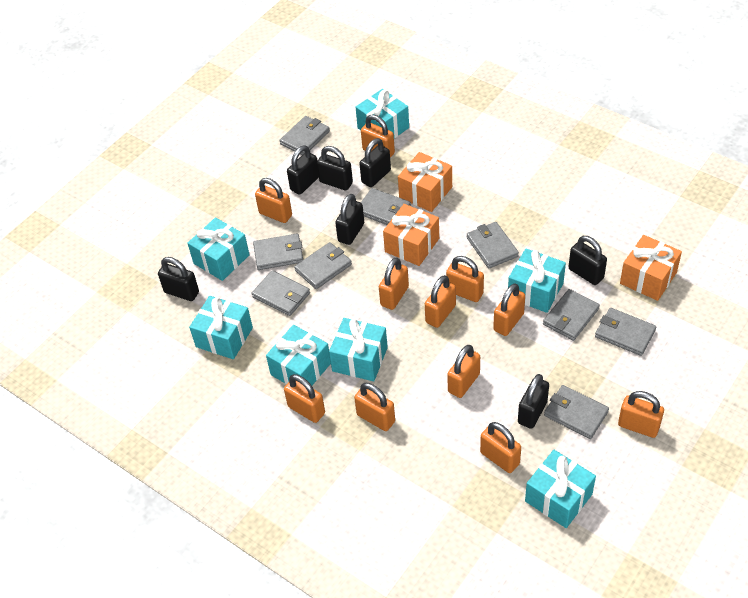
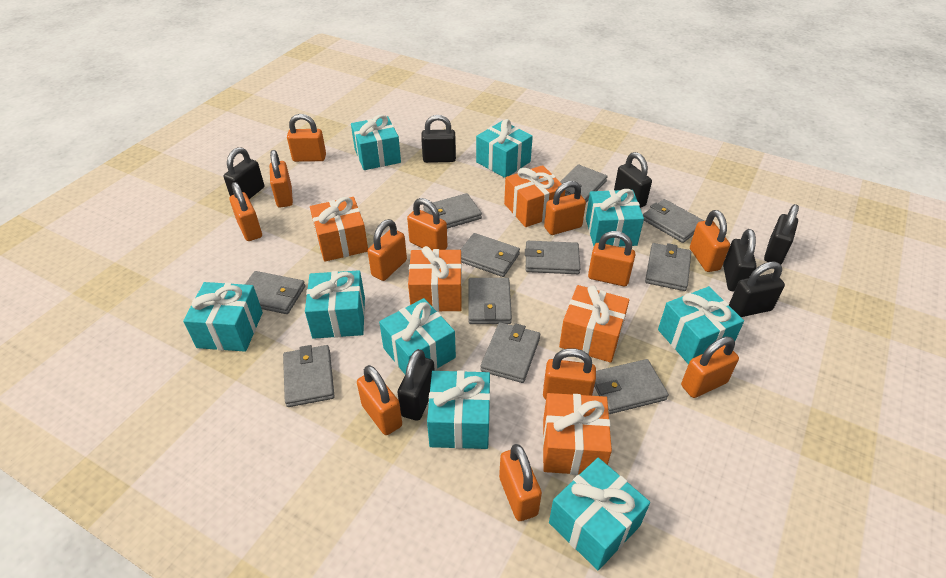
grey wallet: [252,270,310,316] [253,233,303,270] [280,116,330,155] [294,242,352,289] [361,188,411,225] [467,222,519,268] [543,289,600,341] [544,385,609,439] [595,308,656,356] = 9 -> [245,271,305,314] [283,345,335,407] [423,193,482,229] [461,233,520,277] [469,278,512,324] [480,322,540,383] [525,241,580,274] [560,164,607,202] [594,359,669,414] [643,199,704,243] [645,243,691,291] = 11
orange gift: [383,204,439,266] [398,152,452,212] [620,235,682,301] = 3 -> [310,197,368,262] [408,246,462,312] [504,165,566,227] [543,393,612,475] [559,285,629,363] = 5
orange padlock: [255,178,292,223] [284,374,325,423] [354,383,395,431] [361,114,395,158] [379,257,409,310] [425,275,456,328] [446,256,484,302] [447,345,480,398] [480,422,521,473] [493,283,525,336] [618,391,664,438] = 11 -> [230,182,262,241] [270,150,293,208] [287,114,326,162] [357,365,402,435] [368,219,407,281] [407,198,447,250] [499,444,542,521] [543,348,596,399] [544,181,586,235] [588,231,636,286] [681,336,739,398] [690,210,730,272] = 12
turquoise gift: [187,217,250,281] [189,296,253,359] [266,325,331,385] [329,318,388,381] [355,89,409,138] [508,248,566,313] [525,450,596,528] = 7 -> [183,282,263,352] [305,270,365,339] [351,115,401,170] [379,298,456,374] [427,370,490,449] [476,119,533,178] [549,458,650,570] [586,189,644,247] [658,286,744,365] = 9

